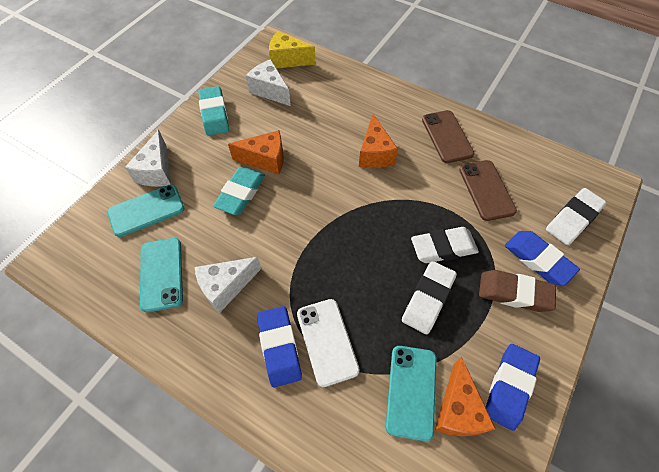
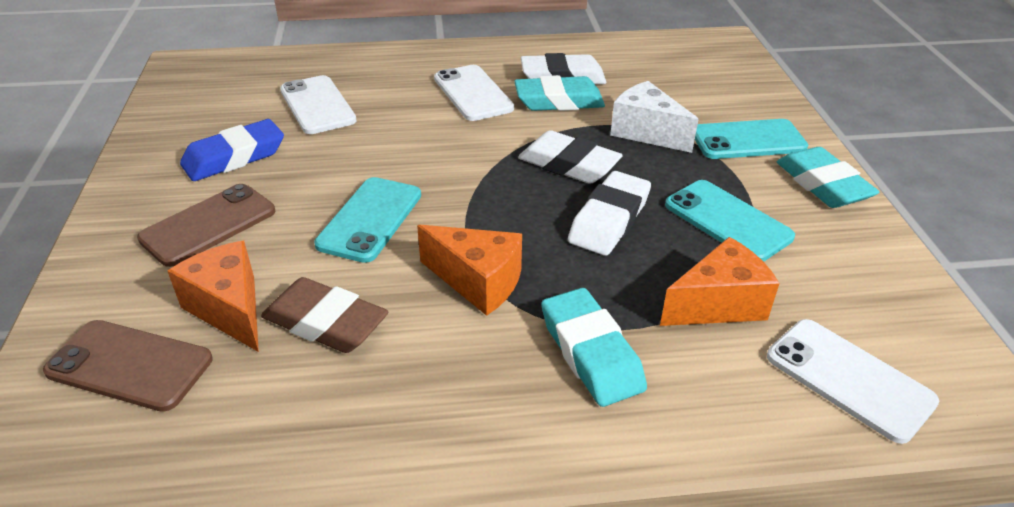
blue eraser: [257,306,302,387] [486,344,540,431] [505,231,580,286] = 3 -> [180,119,284,181] = 1
turquoise eraser: [198,86,229,136] [213,167,265,215] = 2 -> [514,75,605,111] [541,288,647,407] [777,147,879,208] = 3
white cheese: [125,130,171,187] [195,257,261,313] [246,59,291,106] = 3 -> [610,81,699,153] = 1
white phone: [297,299,360,387] = 1 -> [280,75,357,134] [434,65,514,121] [767,319,939,444] = 3
yellow cheese: [269,31,315,69] = 1 -> none = 0

